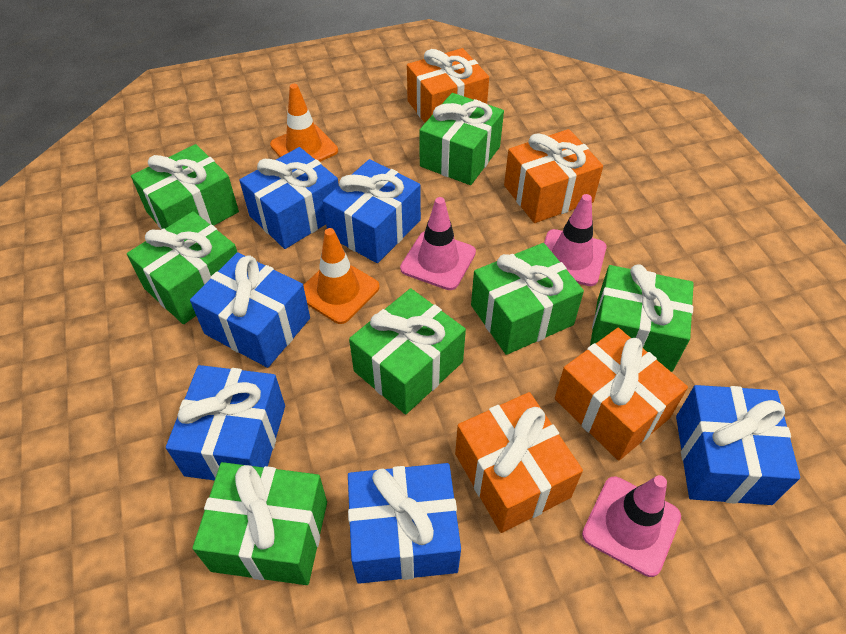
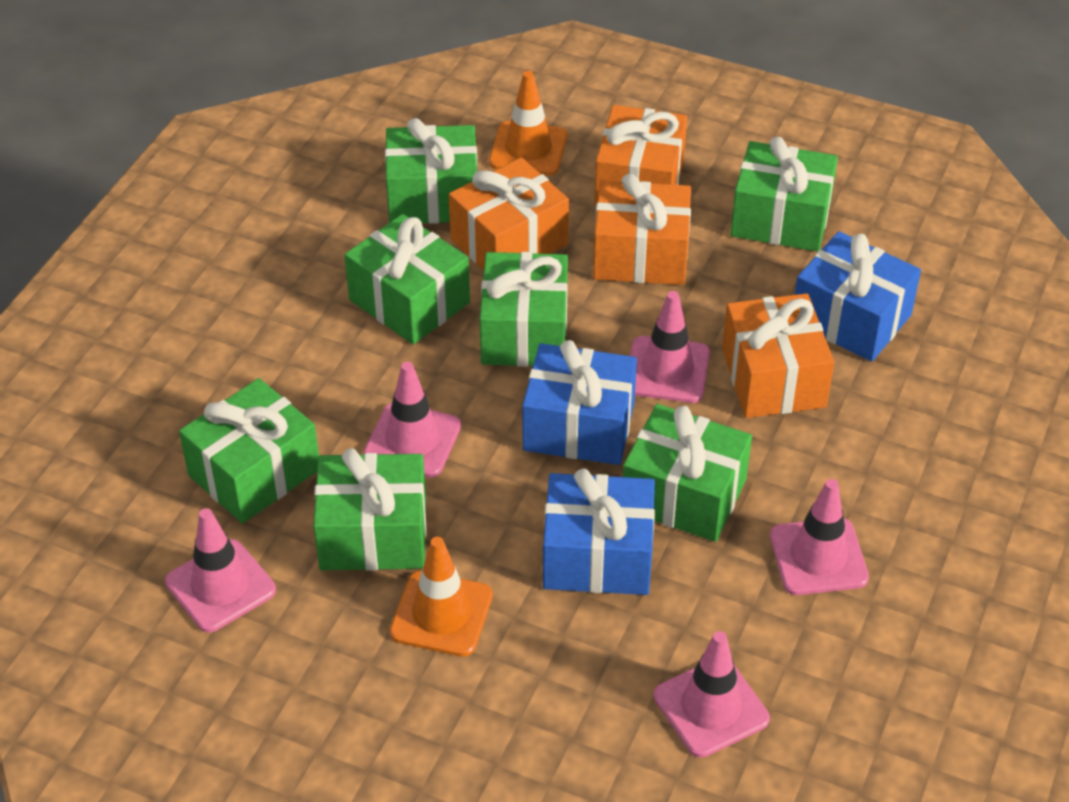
blue gift: [166,365,285,480] [190,252,310,368] [239,147,339,249] [323,159,421,263] [348,463,461,584] [676,385,800,505] = 6 -> [522,340,637,465] [543,469,655,595] [795,231,921,362] = 3
pink traffic cone: [400,197,476,290] [544,194,606,286] [582,475,681,577] = 3 -> [165,508,276,633] [363,362,461,478] [630,291,710,403] [653,631,770,758] [770,479,869,595] = 5

